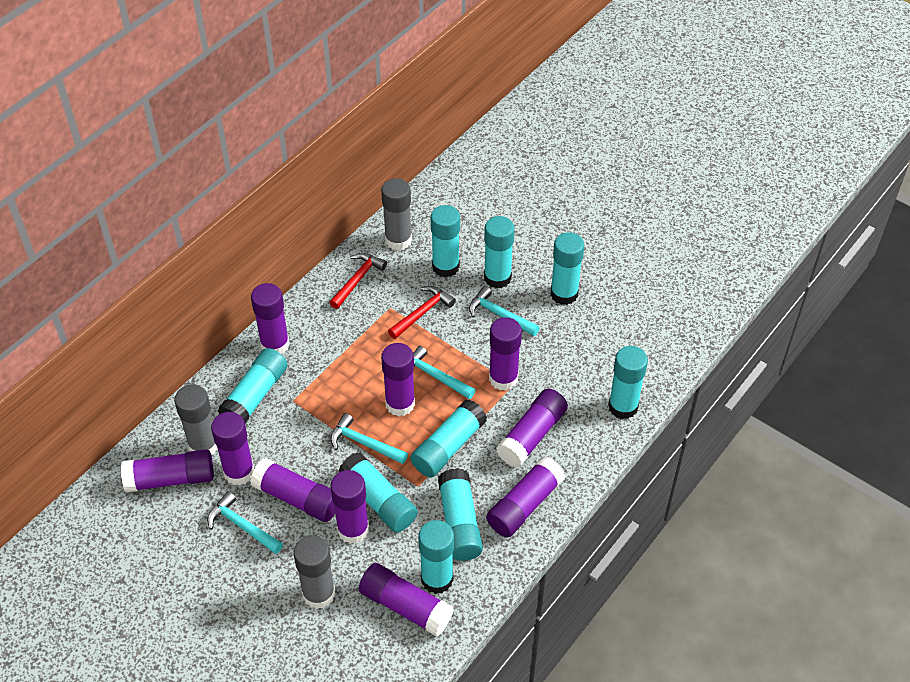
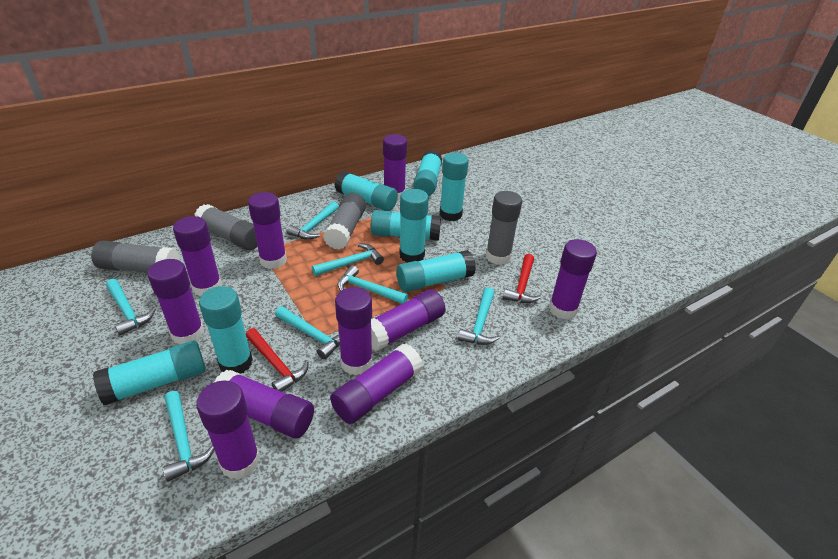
grey glue stick: [174,385,218,455] [293,535,335,609] [381,178,412,250] = 3 -> [91,240,180,272] [194,204,258,250] [323,193,366,250] [486,191,522,265] = 4
turquoise glue stick: [218,348,288,423] [338,452,418,533] [410,399,487,477] [418,520,454,594] [431,205,460,278] [438,468,483,561] [484,216,515,288] [550,232,584,305] [608,346,648,419] = 9 -> [93,340,206,405] [199,286,253,374] [334,171,398,211] [371,210,441,240] [396,250,476,292] [399,189,429,263] [413,150,442,196] [439,153,469,221] = 8
turquoise hammer: [207,491,283,554] [330,413,408,464] [413,346,476,399] [469,286,540,336] = 4 -> [106,279,156,336] [163,391,214,482] [275,306,340,359] [286,201,339,240] [312,243,384,276] [337,265,408,304] [458,287,500,345] = 7

